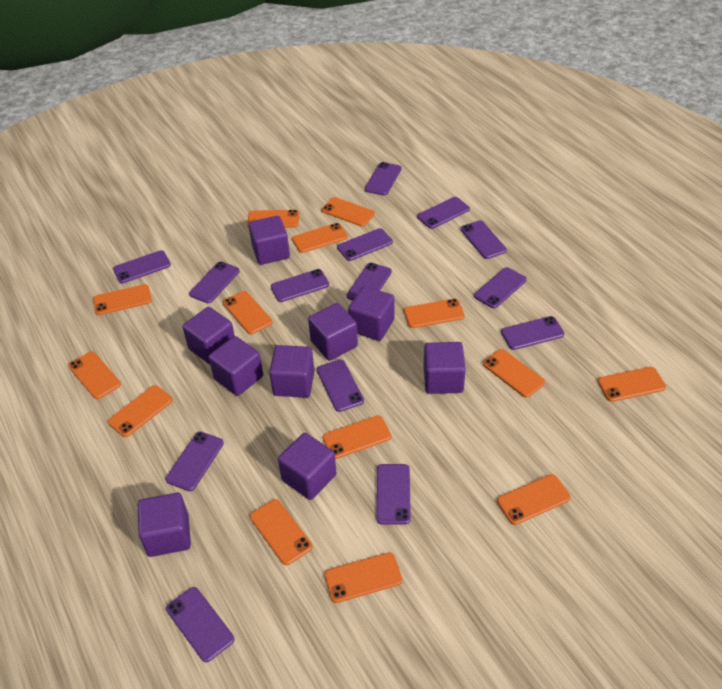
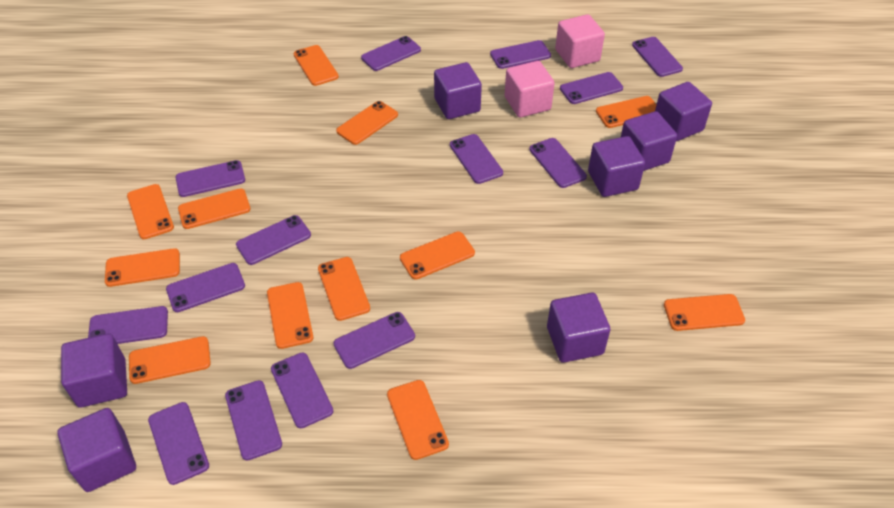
orange phone: [68,351,121,399] [93,284,152,315] [108,385,173,437] [223,291,272,334] [247,210,299,228] [250,499,313,565] [292,223,348,253] [322,197,375,227] [323,415,391,459] [324,552,402,603] [404,299,465,328] [483,349,545,398] [497,474,571,525] [598,367,666,402] = 14 -> [105,248,180,287] [127,184,174,239] [129,336,211,384] [178,188,251,229] [267,282,313,349] [294,45,339,86] [318,257,370,321] [336,101,398,145] [387,380,449,460] [400,231,475,280] [596,96,656,128] [664,294,745,331] = 12
pink cube: none = 0 -> [505,61,555,118] [555,14,605,68] = 2
purple cube: [138,493,191,557] [182,307,235,364] [208,336,263,396] [249,216,290,265] [269,345,315,398] [278,433,336,500] [308,303,358,361] [348,286,395,341] [424,342,466,394] = 9 -> [57,408,136,492] [61,333,127,408] [434,62,482,119] [547,293,610,363] [588,136,645,197] [621,111,677,171] [655,82,712,141] = 7

